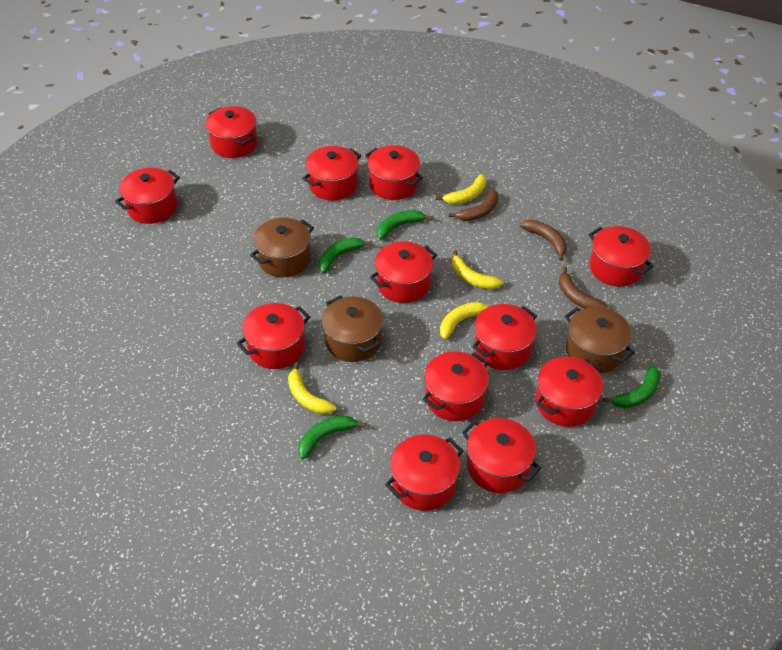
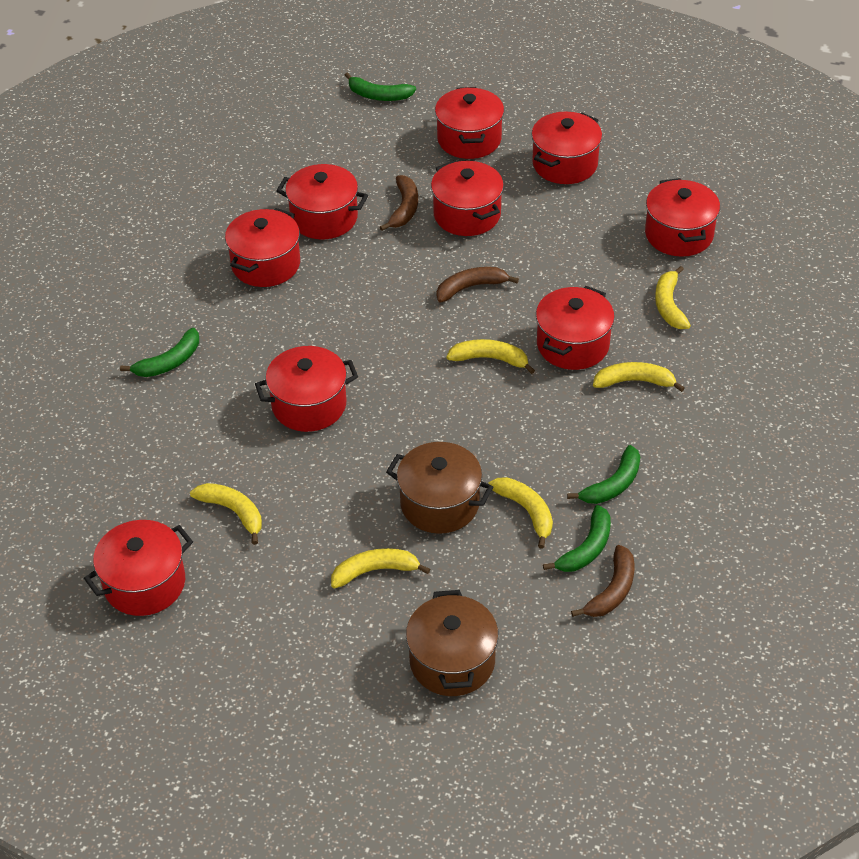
brown pot: [250,218,314,278] [322,296,383,362] [565,307,635,373] = 3 -> [386,442,493,534] [406,590,499,696] = 2
red pot: [115,167,180,224] [206,106,258,158] [236,303,310,369] [302,146,361,201] [365,145,423,200] [370,241,437,303] [385,435,464,511] [422,351,489,421] [462,418,541,493] [472,304,537,370] [536,357,603,427] [589,226,654,287] = 12 -> [84,520,193,616] [225,208,300,287] [255,346,358,432] [276,164,368,239] [431,161,504,236] [435,87,504,159] [531,112,602,184] [536,286,615,370] [645,178,720,257] = 9
yellow banana: [288,362,337,415] [436,174,486,204] [440,302,489,339] [452,250,503,289] = 4 -> [190,483,262,545] [331,548,430,588] [446,339,535,374] [488,477,553,549] [593,362,685,392] [655,266,691,329] = 6

